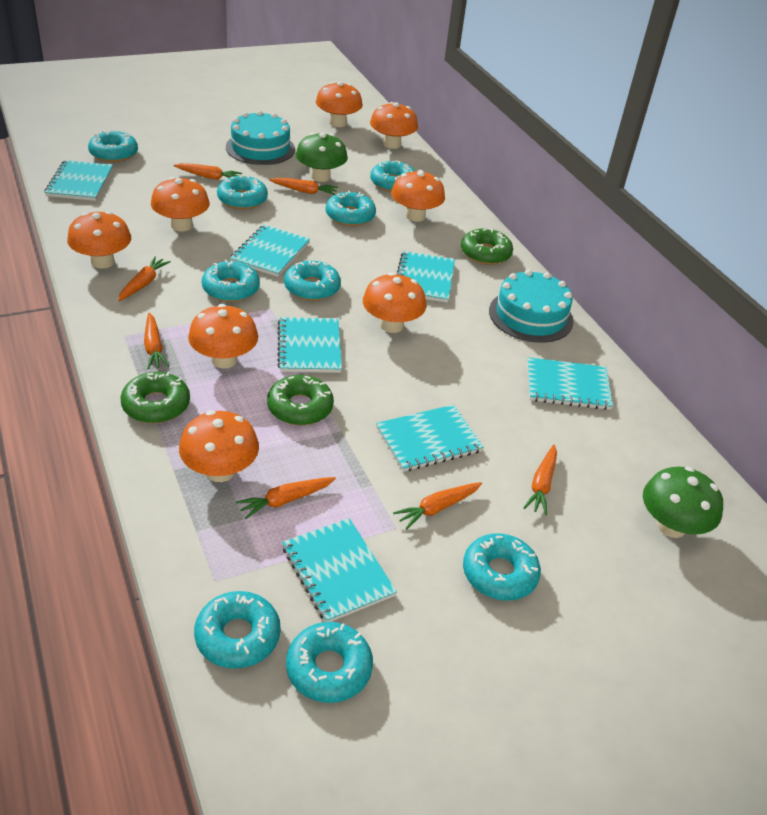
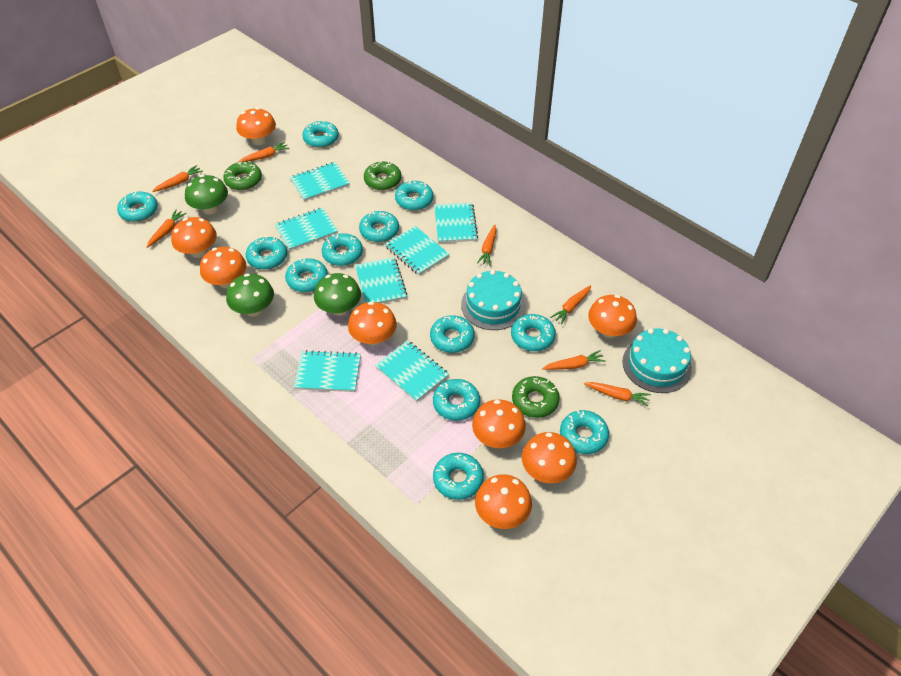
green mushroom: [296,133,348,182] [643,467,723,538] = 2 -> [185,175,228,214] [226,273,274,317] [314,273,361,316] = 3
turquoise donut: [88,130,138,162] [194,591,281,669] [202,260,260,302] [217,175,268,209] [284,261,341,301] [286,622,373,703] [326,190,376,226] [370,160,415,192] [463,533,541,601] = 9 -> [117,191,158,222] [246,236,287,270] [285,258,328,292] [302,121,339,148] [322,233,363,266] [359,211,399,242] [395,181,434,210] [430,315,475,353] [433,379,480,421] [433,453,484,500] [511,314,556,351] [560,410,609,454] = 12

